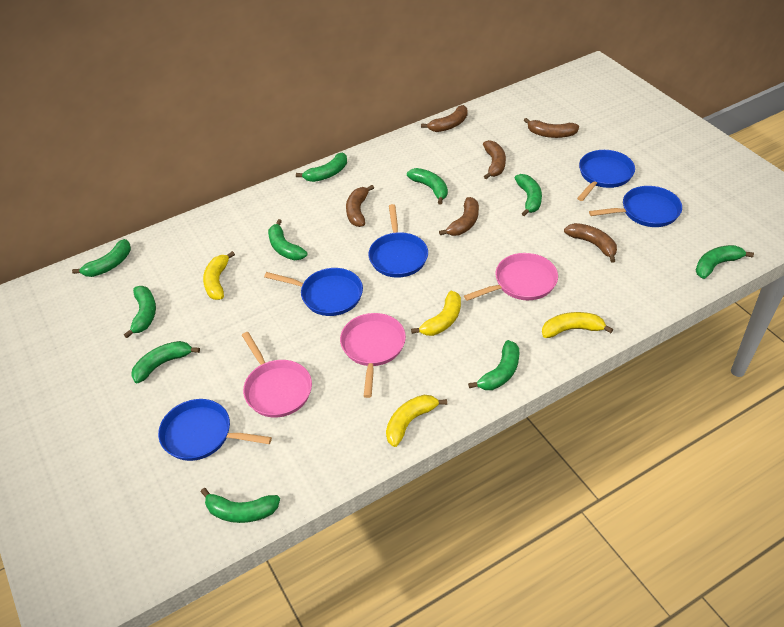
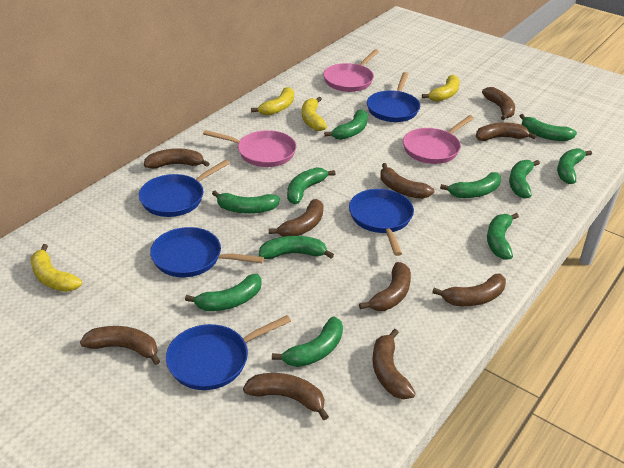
brown banana: [346,185,374,227] [421,105,468,132] [439,197,479,236] [483,140,506,179] [524,118,579,138] [564,223,617,263] = 6 -> [80,326,160,365] [144,148,210,169] [243,373,329,420] [269,199,324,237] [359,262,411,311] [372,329,416,399] [380,163,434,199] [432,274,506,306] [476,122,536,141] [482,87,515,120] = 10
green banana: [72,239,131,277] [124,286,156,338] [131,341,200,384] [201,488,280,523] [268,219,307,260] [296,153,347,182] [407,168,448,205] [468,340,519,390] [515,174,542,216] [696,245,754,279] = 10 -> [185,274,262,311] [212,191,280,214] [259,236,334,259] [272,317,343,367] [287,167,335,204] [324,109,368,140] [440,172,501,198] [487,213,519,260] [509,160,540,198] [520,114,577,141] [557,148,592,184] = 11

